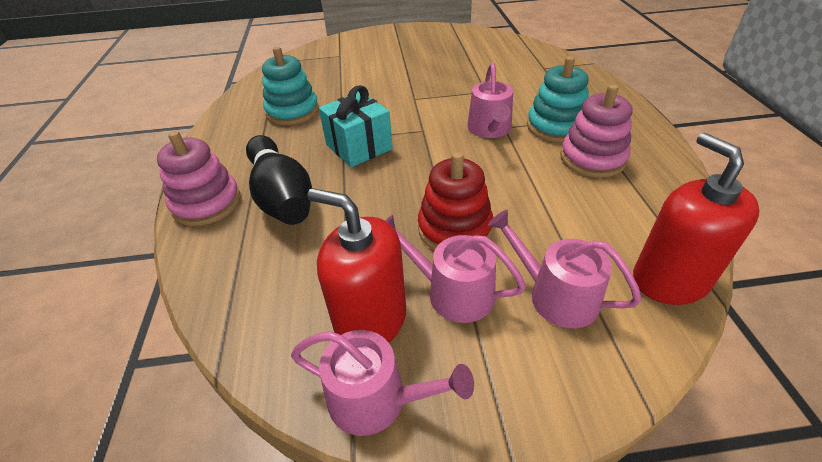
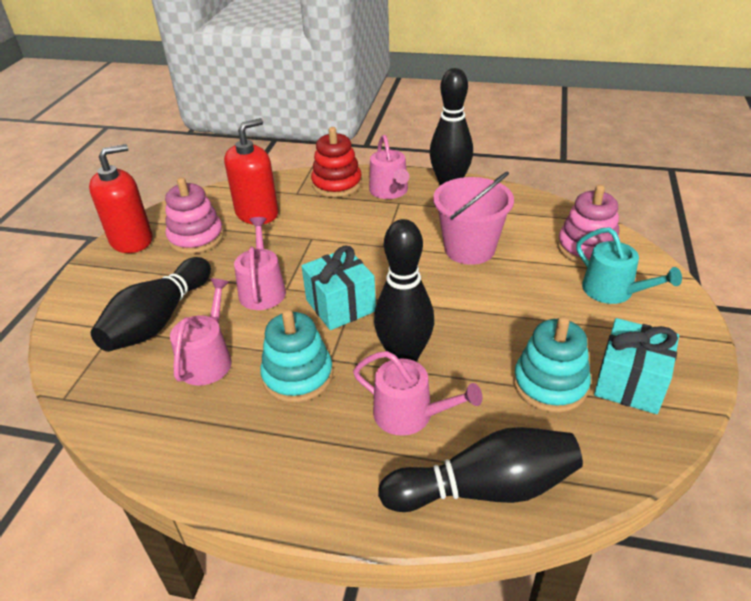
black bowling pin: [246,135,312,225] = 1 -> [91,257,211,352] [374,219,434,362] [378,427,583,512] [429,68,473,185] = 4
pink bucket: none = 0 -> [433,171,514,265] = 1
turquoise gift: [319,85,393,167] = 1 -> [302,245,376,330] [594,318,679,414] = 2
turquoise watering can: none = 0 -> [576,227,682,304] = 1

